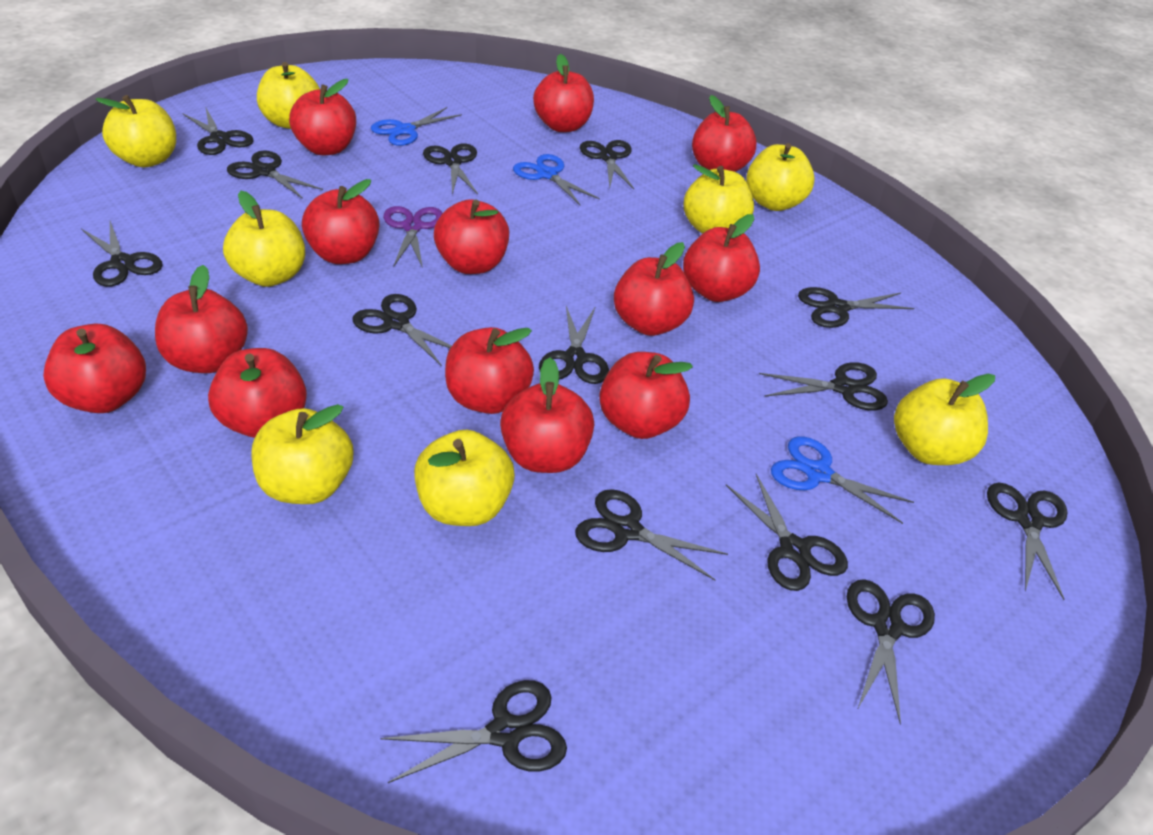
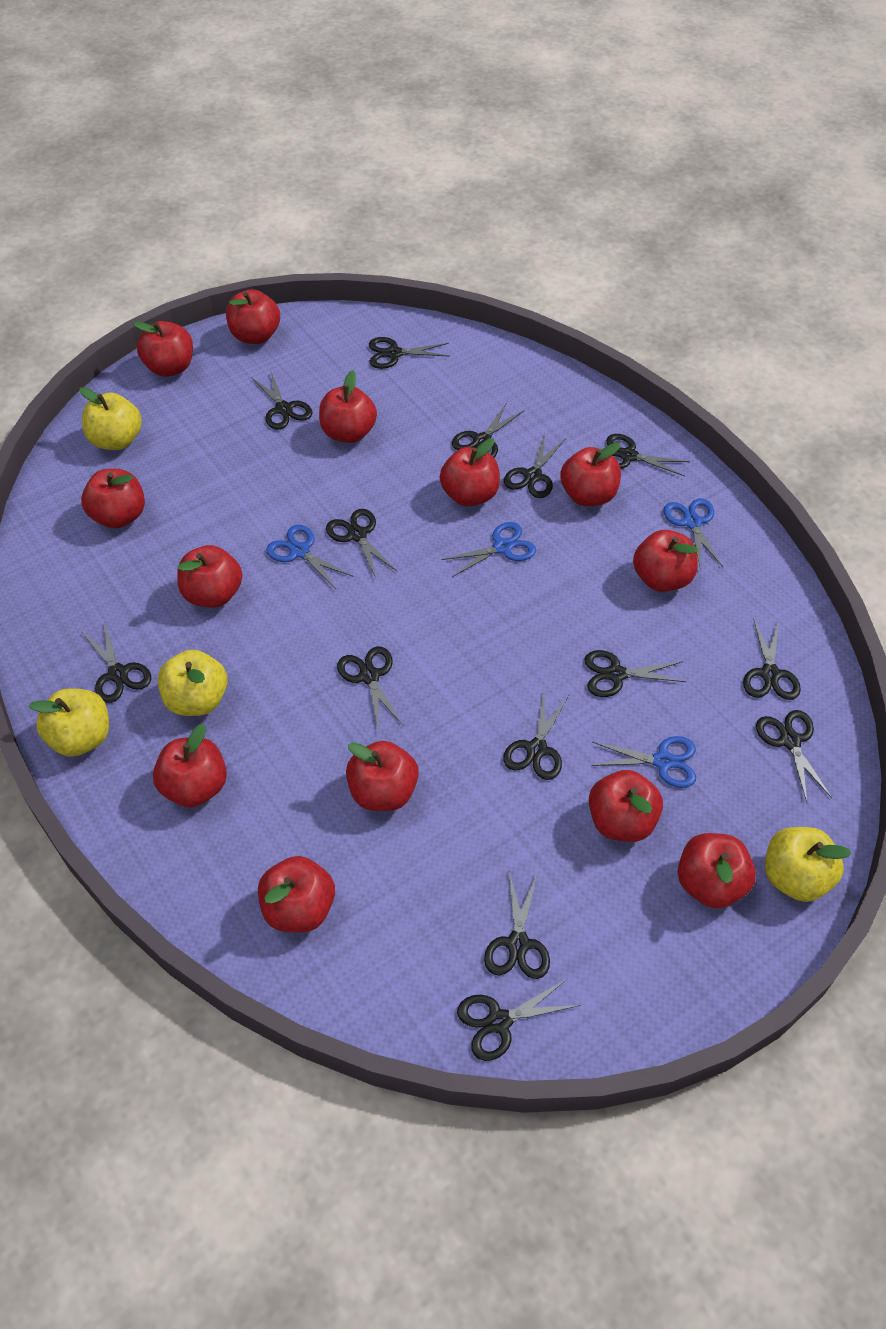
blue scissors: [371,107,462,146] [513,154,600,206] [771,436,914,524] = 3 -> [266,525,354,589] [441,522,536,577] [591,736,696,788] [664,498,723,567] = 4
purple scissors: [383,206,443,268] = 1 -> none = 0
yellow apple: [95,95,176,167] [223,191,305,287] [251,404,354,504] [257,62,320,129] [414,430,515,526] [683,164,754,234] [746,143,815,211] [894,374,995,465] = 8 -> [29,688,109,757] [80,387,142,450] [158,650,228,716] [765,827,852,902] = 4

